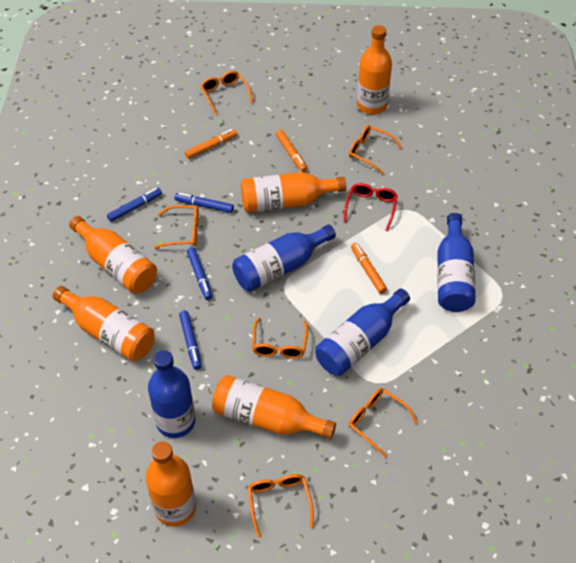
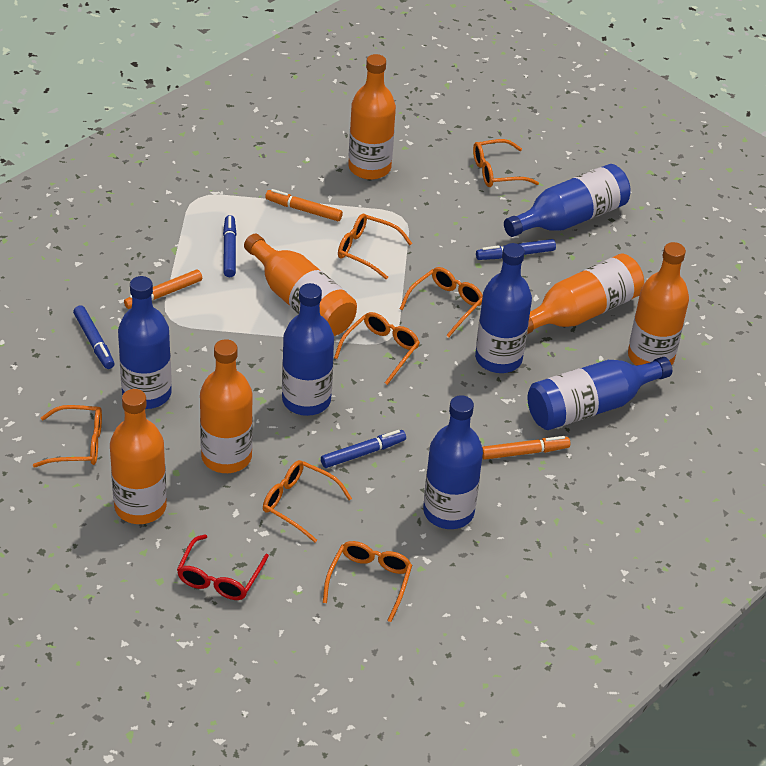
blue bottle: [148,350,195,438] [232,224,336,292] [315,289,410,376] [437,213,476,312] = 4 -> [118,276,172,409] [282,283,334,416] [423,395,483,529] [475,243,532,373] [504,164,631,237] [528,357,672,430] = 6
orange glasses: [154,205,199,249] [200,71,253,115] [248,474,314,538] [252,317,308,359] [349,125,402,174] [349,388,418,457] = 6 -> [33,405,102,468] [263,460,352,542] [323,541,412,622] [334,312,420,385] [338,214,412,279] [400,267,483,337] [473,139,539,187] = 7

